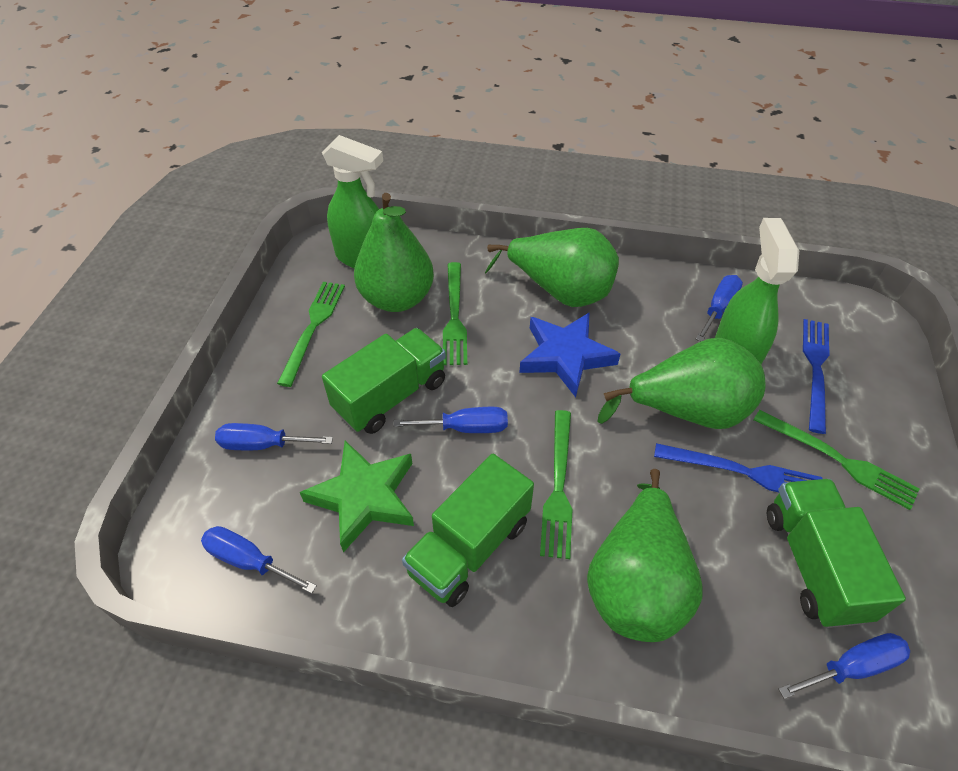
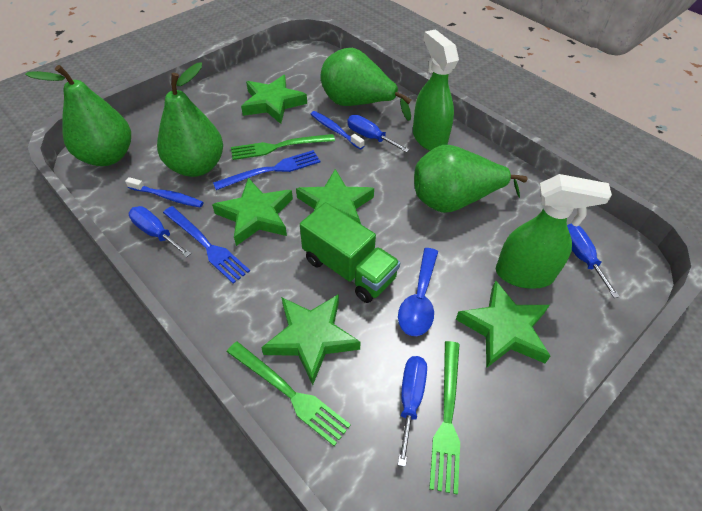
blue screwdriver: [201,526,317,594] [215,423,333,450] [394,407,508,433] [696,275,743,341] [778,633,910,699] = 5 -> [129,206,191,257] [347,115,410,153] [398,356,427,467] [567,223,620,298] = 4
blue spoon: none = 0 -> [398,248,438,336] = 1
blue star: [519,312,620,397] = 1 -> none = 0
blue toothbrush: none = 0 -> [125,177,203,208] [311,111,365,149] = 2
green fork: [277,282,345,387] [443,262,467,365] [540,410,572,559] [753,410,920,510] = 4 -> [227,341,351,446] [231,134,335,160] [429,341,460,495] = 3
green star: [300,441,414,553] = 1 -> [212,178,293,246] [241,75,307,124] [261,294,361,385] [296,169,374,224] [456,280,550,368] = 5
green truck: [322,328,446,434] [402,454,534,607] [767,479,906,628] = 3 -> [300,202,400,303] = 1

